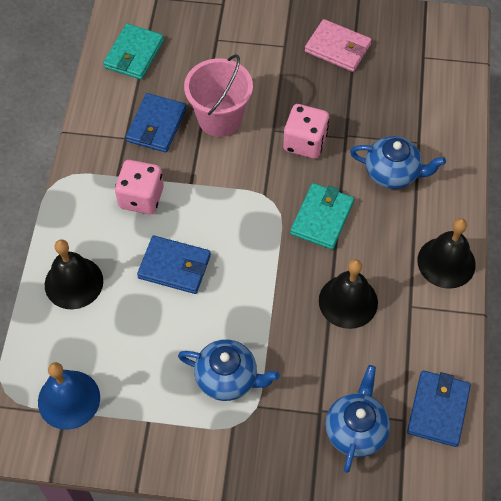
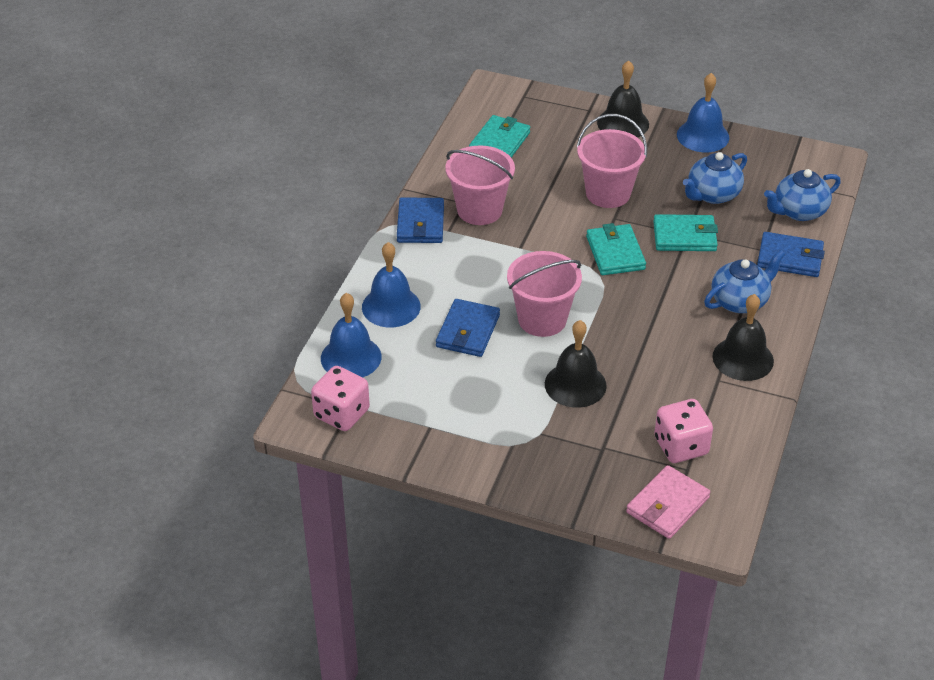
blue bell: [38,362,100,430] = 1 -> [321,293,382,377] [362,242,421,327] [677,73,729,152] = 3
pink bucket: [184,54,253,137] = 1 -> [445,145,515,225] [507,251,582,337] [577,114,647,208] = 3
turquoise wallet: [103,24,164,80] [290,183,354,249] = 2 -> [469,115,530,158] [586,223,646,275] [653,214,718,251] = 3

